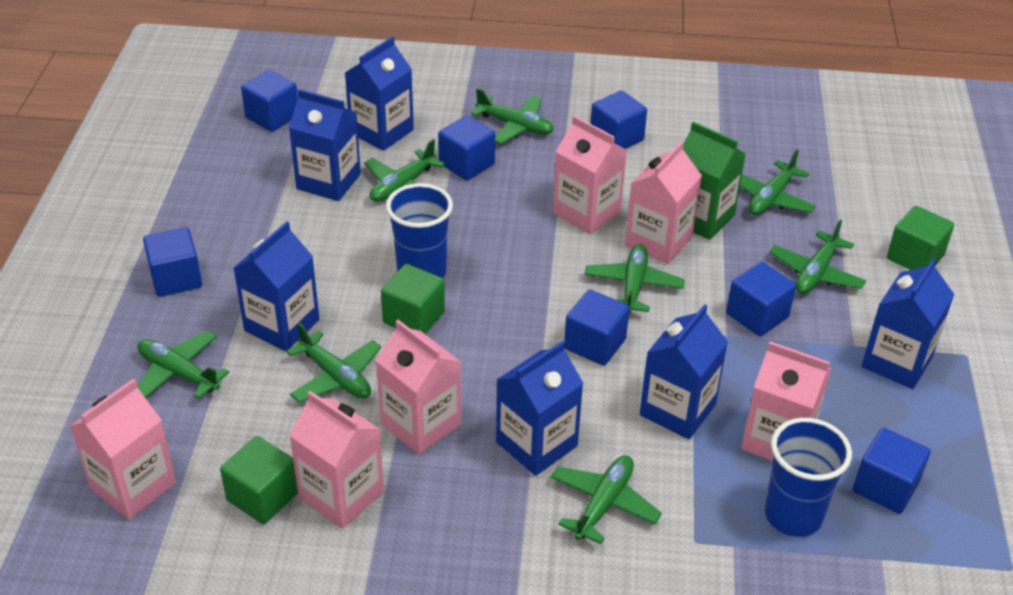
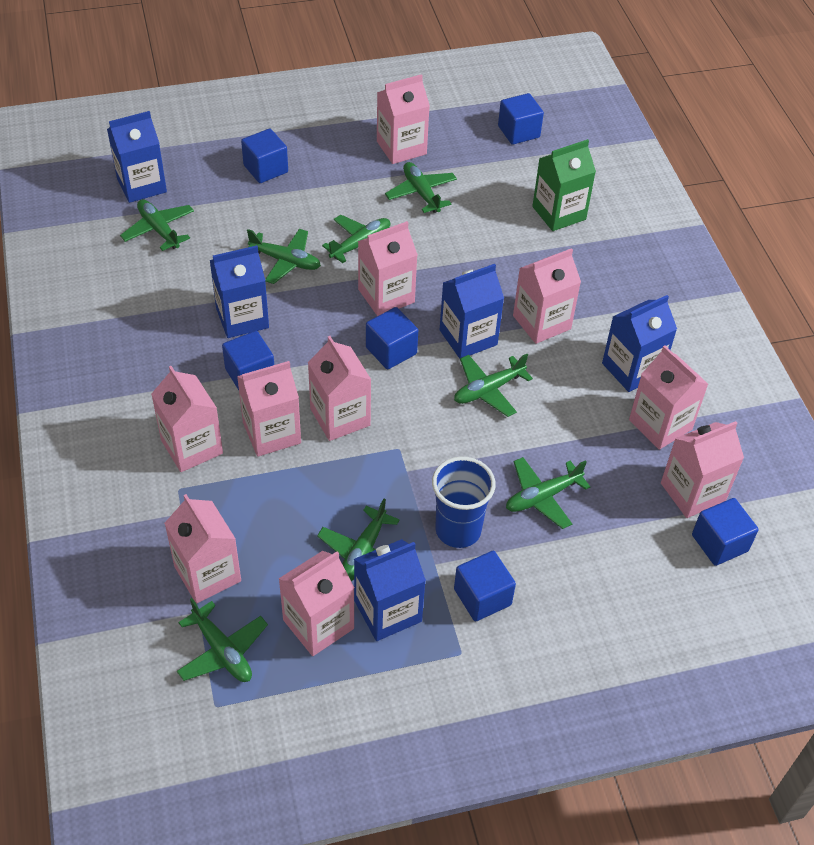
blue carton: [234,221,319,351] [289,89,361,201] [345,37,414,151] [496,341,583,476] [640,304,728,439] [861,258,954,389] = 6 -> [107,111,167,203] [210,245,269,338] [354,539,426,641] [440,264,504,359] [602,295,677,392] = 5
blue cube: [143,227,202,297] [241,70,298,132] [438,115,495,181] [564,289,630,366] [591,90,647,149] [726,262,796,337] [853,428,931,514] = 7 -> [222,331,274,390] [241,129,288,183] [366,307,418,369] [454,551,516,622] [498,93,544,145] [692,498,759,566] = 6
blue cup: [386,183,453,278] [765,418,852,537] = 2 -> [432,457,496,548] = 1
green cube: [220,436,298,524] [381,264,445,334] [887,206,954,270] = 3 -> none = 0
pink carton: [70,379,176,520] [289,391,384,529] [375,320,461,455] [553,115,627,234] [625,141,702,264] [741,341,831,461] = 6 -> [151,366,223,472] [164,494,241,603] [237,361,301,457] [279,551,354,656] [308,336,371,441] [358,221,418,316] [377,74,430,164] [513,248,581,344] [629,345,708,450] [661,421,744,518] = 10

